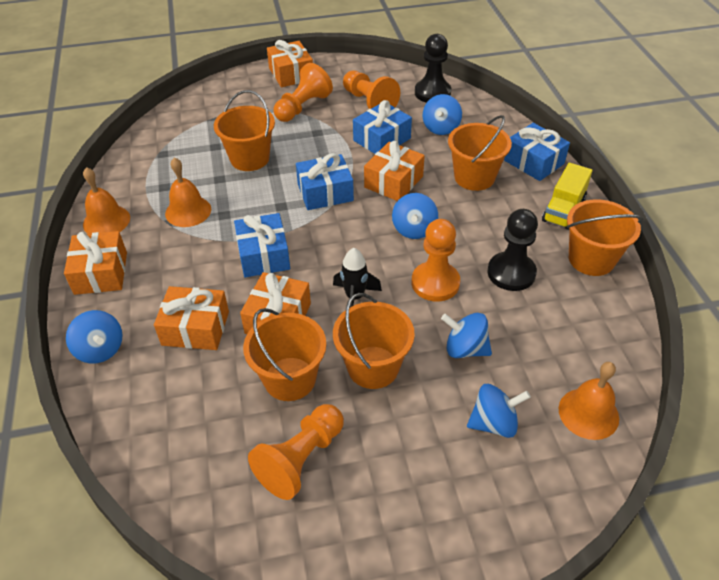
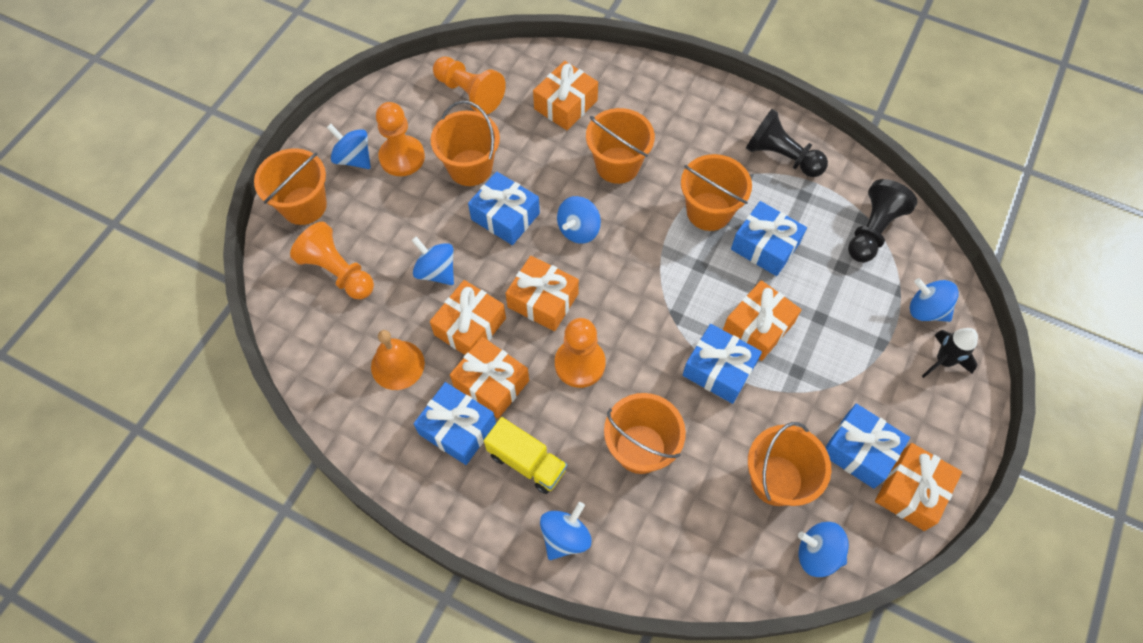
blue gift: [234,213,290,277] [296,153,354,210] [353,100,412,154] [504,123,570,181] = 4 -> [414,382,496,465] [468,172,540,245] [683,324,762,404] [731,201,807,276] [825,404,910,489] = 5
blue spinning top: [66,310,123,364] [392,193,438,239] [423,94,462,135] [441,313,492,358] [467,384,531,438] = 5 -> [327,124,371,169] [411,236,454,285] [540,502,592,560] [557,196,601,244] [798,522,849,577] [910,278,959,322] = 6
orange bell: [83,167,130,234] [165,157,211,227] [559,362,619,440] = 3 -> [371,330,425,390] = 1
orange bucket: [214,90,275,171] [243,308,326,401] [333,293,415,389] [448,115,512,191] [567,199,643,276] = 5 -> [254,148,327,225] [431,101,500,186] [586,108,655,184] [604,393,686,474] [681,154,752,231] [748,422,831,506] = 6
orange gift: [64,231,127,295] [154,286,229,350] [240,272,311,334] [267,40,313,87] [364,141,425,201] = 5 -> [430,280,506,355] [450,337,529,419] [506,256,579,331] [533,61,598,130] [723,280,802,361] [875,443,962,531] = 6

